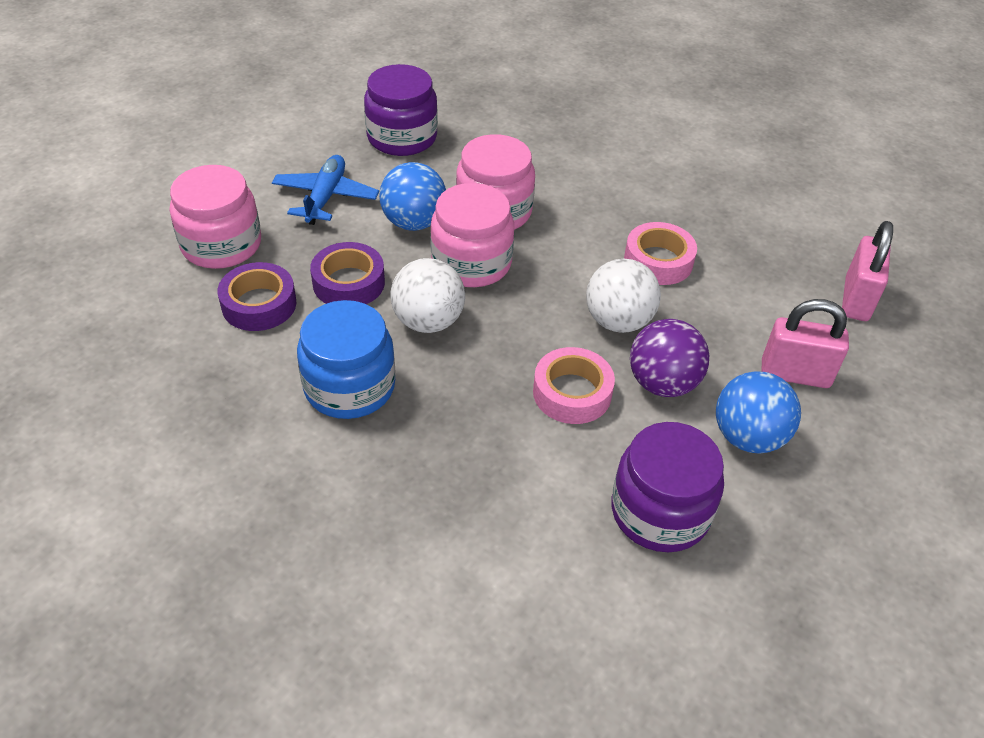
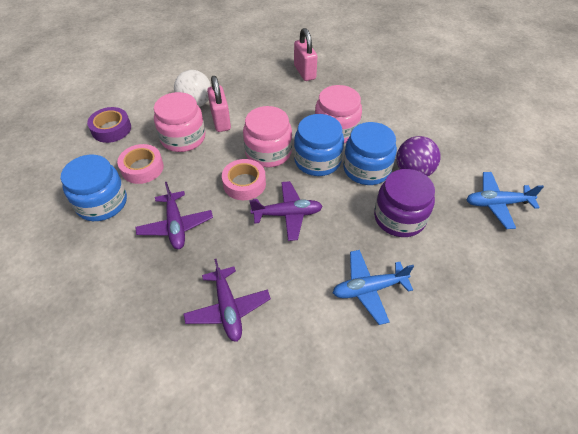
blue ball: [379,162,446,231] [716,371,801,454] = 2 -> none = 0
blue jar: [297,300,395,419] = 1 -> [61,155,127,221] [294,114,344,176] [343,122,397,185] = 3
blue plane: [272,155,379,225] = 1 -> [333,250,414,325] [466,172,544,229] = 2
purple jar: [364,64,438,156] [611,422,724,552] = 2 -> [374,169,435,237] = 1
purple plane: none = 0 -> [135,182,213,249] [183,259,271,342] [249,181,323,241] = 3
purple tape: [217,262,296,331] [310,242,385,304] = 2 -> [87,107,131,143] = 1
white ball: [390,258,465,333] [586,259,661,333] = 2 -> [174,70,211,107] = 1

